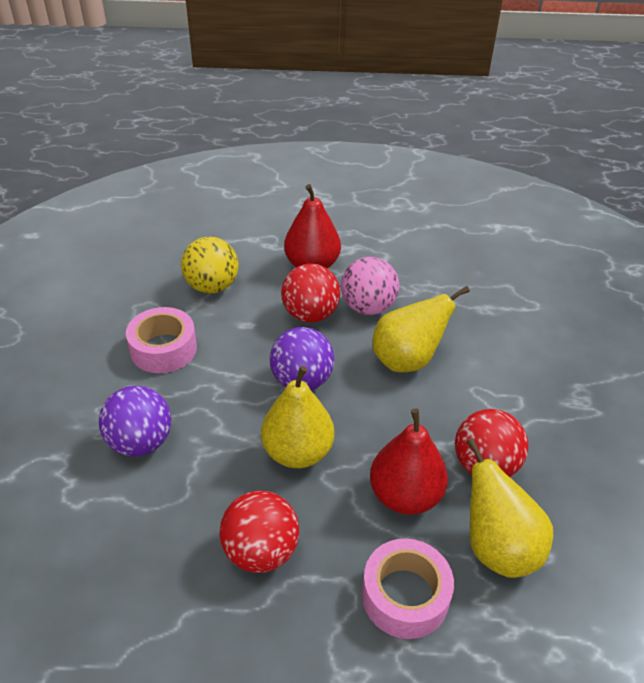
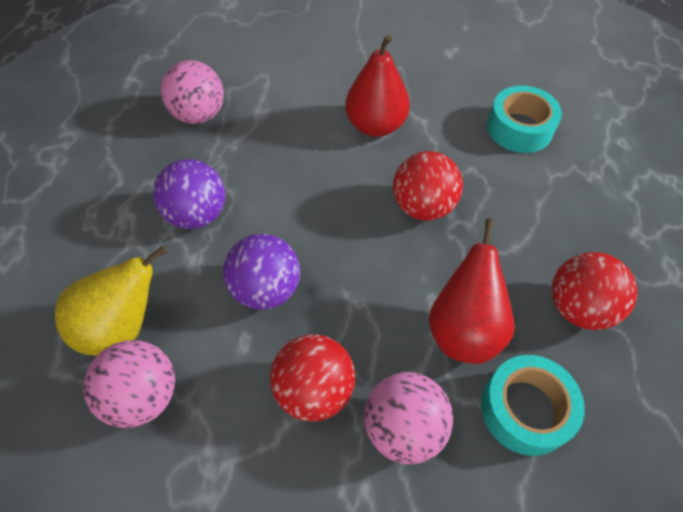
pink ball: [341,257,399,315] = 1 -> [83,340,175,428] [161,60,224,124] [364,372,453,464] = 3
pink tape: [126,307,197,373] [362,538,454,639] = 2 -> none = 0
turquoise tape: none = 0 -> [481,355,585,456] [487,86,562,153] = 2
yellow ball: [181,237,239,294] = 1 -> none = 0
yellow pear: [261,366,334,468] [372,286,470,372] [466,438,553,578] = 3 -> [55,246,167,356] = 1

